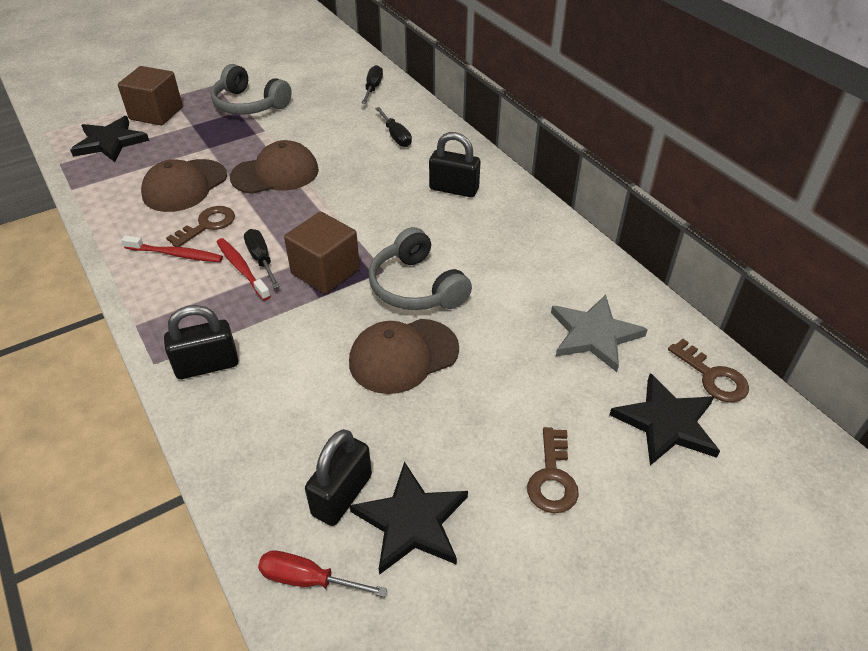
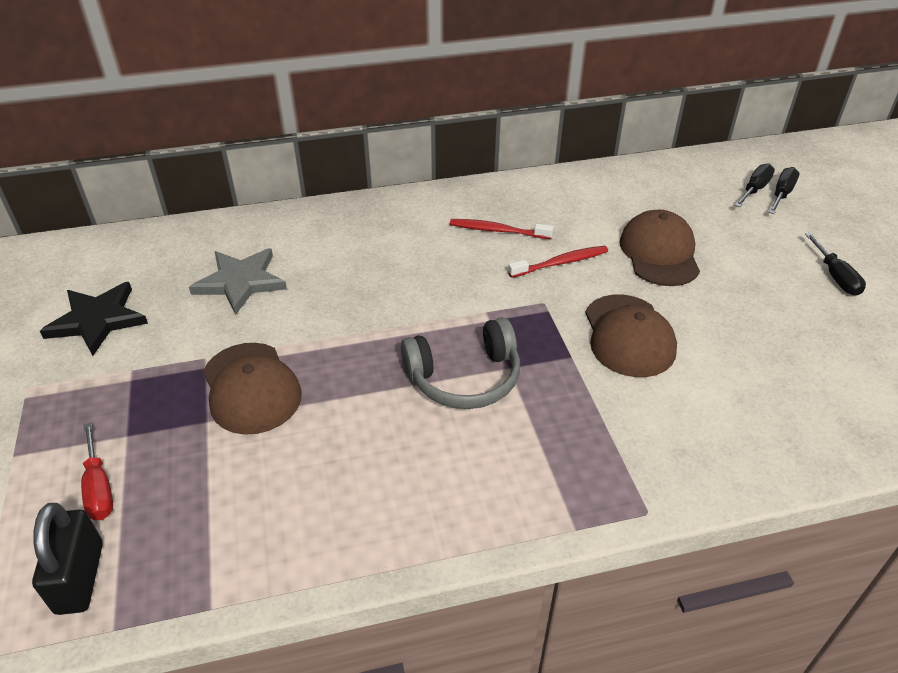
black padlock: [164,305,238,379] [305,429,372,526] [429,132,480,197] = 3 -> [32,503,103,615] = 1
black star: [70,116,149,162] [350,462,468,575] [610,373,720,465] = 3 -> [40,282,148,356] = 1
brown cube: [118,66,183,125] [284,212,360,294] = 2 -> none = 0
brown key: [166,206,235,247] [527,427,579,513] [668,339,749,403] = 3 -> none = 0
grey headphones: [211,64,292,115] [369,227,472,310] = 2 -> [401,317,520,409] = 1

